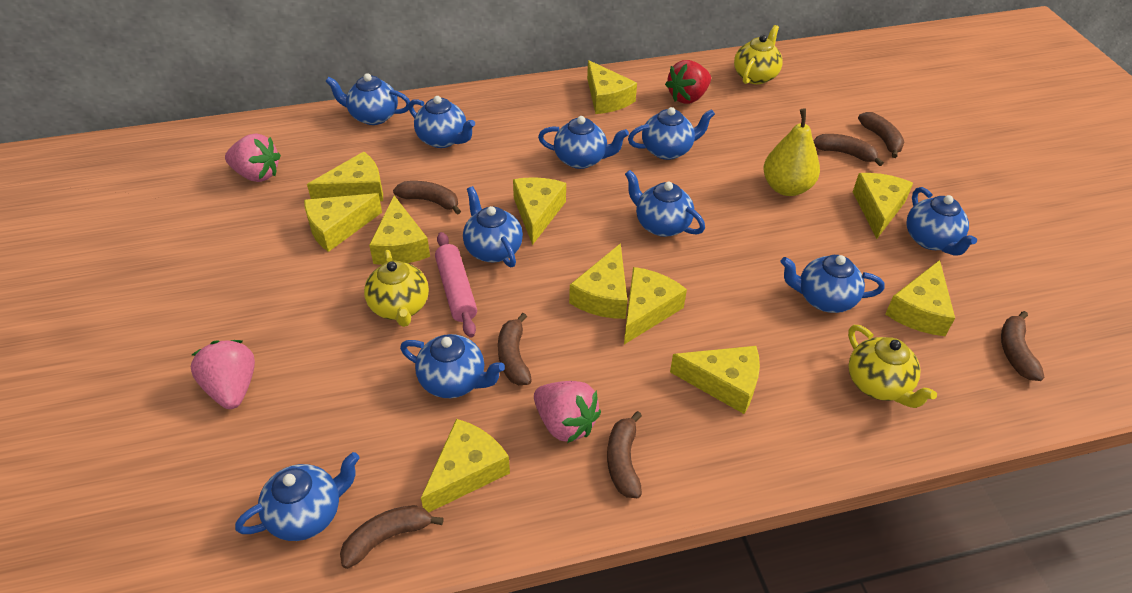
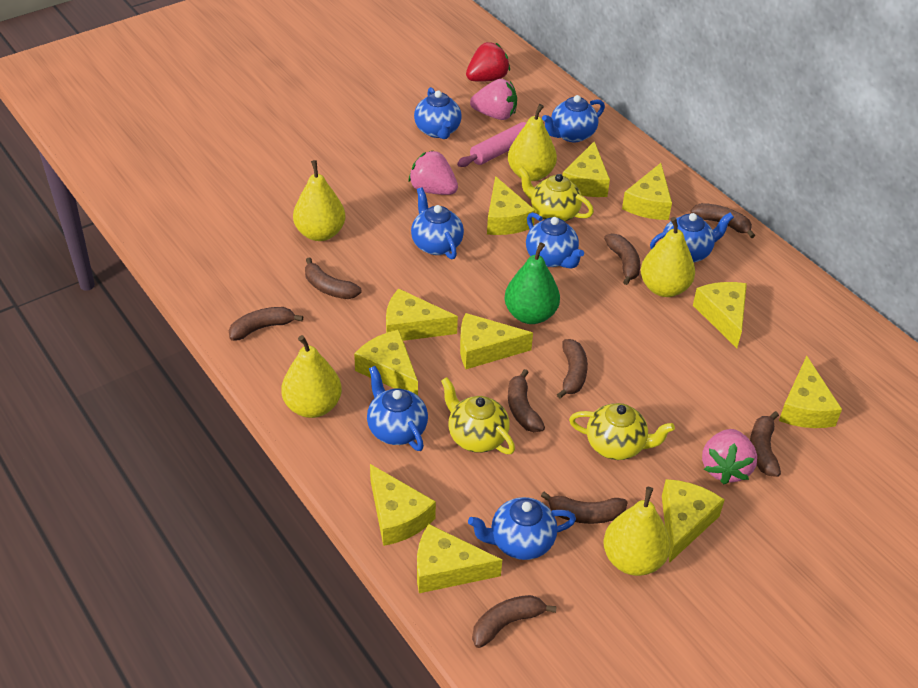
blue teapot: [235,452,360,541] [325,73,410,125] [400,334,505,398] [408,96,475,148] [463,186,523,267] [538,116,629,169] [625,170,705,237] [628,107,715,160] [781,255,885,313] [907,187,977,256] = 10 -> [367,366,428,451] [411,188,464,259] [414,87,462,139] [468,497,576,560] [526,212,584,269] [542,95,605,142] [650,213,734,262] = 7
brown banana: [340,505,443,569] [393,181,461,215] [498,313,532,385] [607,411,642,498] [814,134,884,166] [858,112,905,158] [1001,311,1044,381] = 7 -> [229,307,303,341] [305,257,362,299] [472,595,557,648] [508,369,545,432] [541,492,628,524] [557,339,588,398] [604,233,640,285] [690,203,755,238] [750,411,781,477] = 9
green pear: none = 0 -> [505,242,560,324] = 1
yellow pear: [763,108,820,196] = 1 -> [281,335,342,418] [293,160,346,241] [508,104,557,181] [604,487,671,576] [641,217,695,297] = 5

